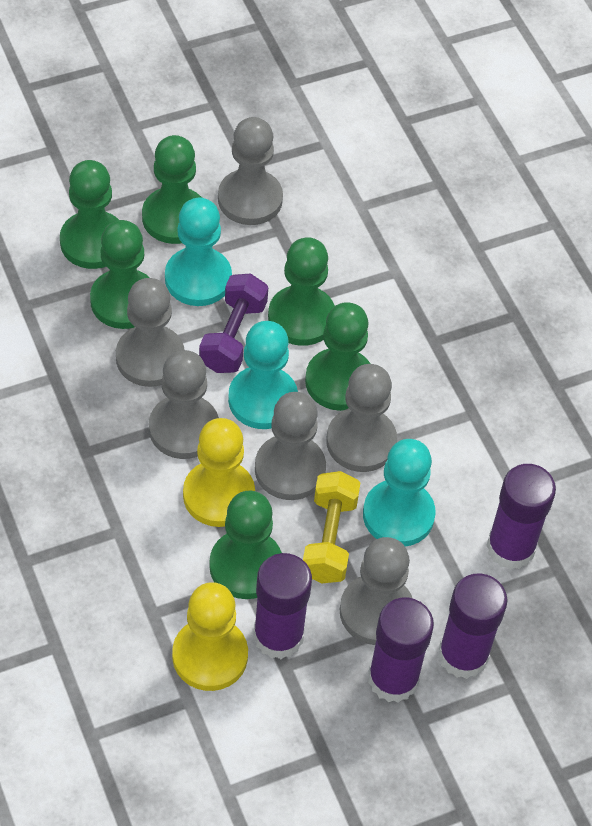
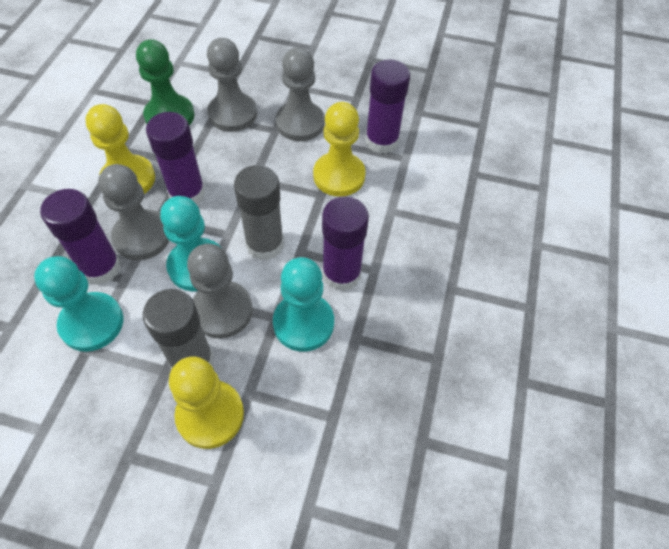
green pawn: [60,160,119,269] [90,220,150,329] [142,135,202,244] [209,491,282,599] [268,237,335,346] [305,302,371,411] = 6 -> [136,39,194,125] = 1
grey glue stick: none = 0 -> [143,289,214,369] [234,165,284,260] = 2
grey pawn: [116,278,184,387] [149,350,219,459] [218,117,283,225] [255,392,326,500] [326,364,397,472] [340,537,412,645] = 6 -> [98,164,170,260] [187,244,253,339] [207,38,257,132] [276,47,325,141] = 4
purple dumbbell: [199,274,268,373] = 1 -> none = 0
yellow dumbbell: [303,471,360,583] = 1 -> none = 0
yellow pawn: [172,582,248,691] [183,418,255,527] = 2 -> [85,104,155,194] [169,356,244,449] [313,102,366,197] = 3

